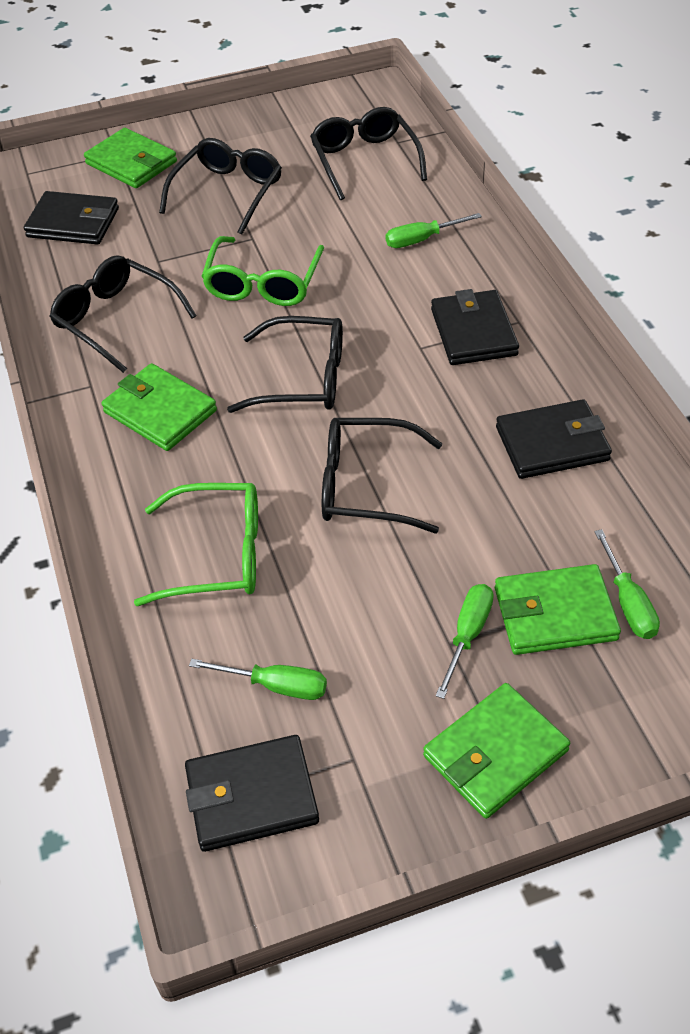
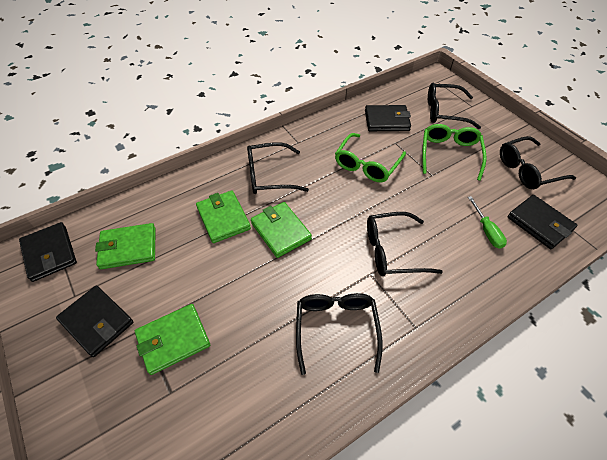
green screwdriver: [189,659,327,700] [386,213,482,248] [436,584,494,699] [594,529,660,639] = 4 -> [468,196,507,249] = 1

